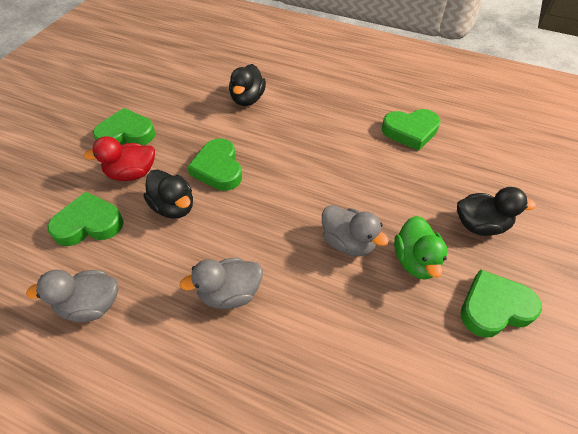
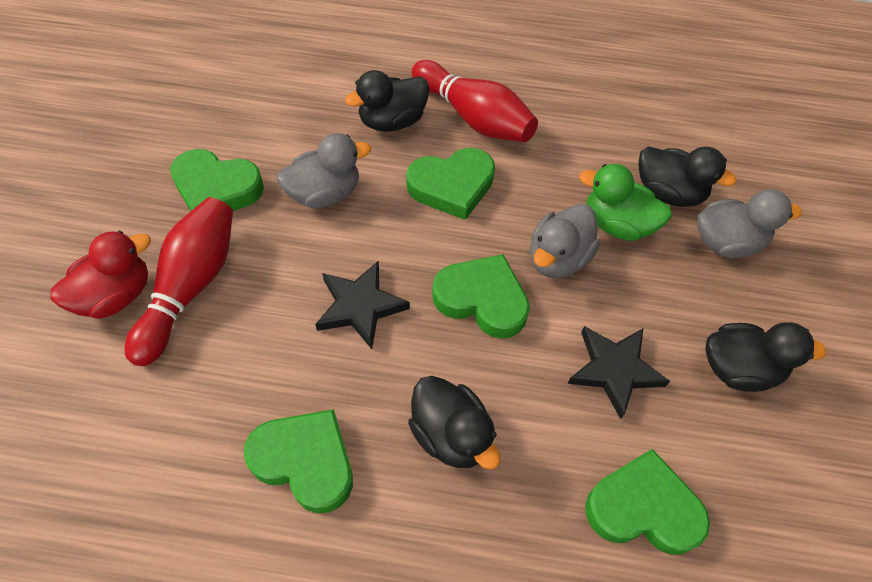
black duck: [144,169,193,219] [229,64,266,106] [457,187,536,236] = 3 -> [345,70,429,132] [408,376,500,470] [639,146,736,207] [705,322,826,392] = 4
black star: none = 0 -> [315,260,410,349] [567,326,670,419] = 2
red bowling pin: none = 0 -> [125,197,233,366] [412,60,538,142] = 2

